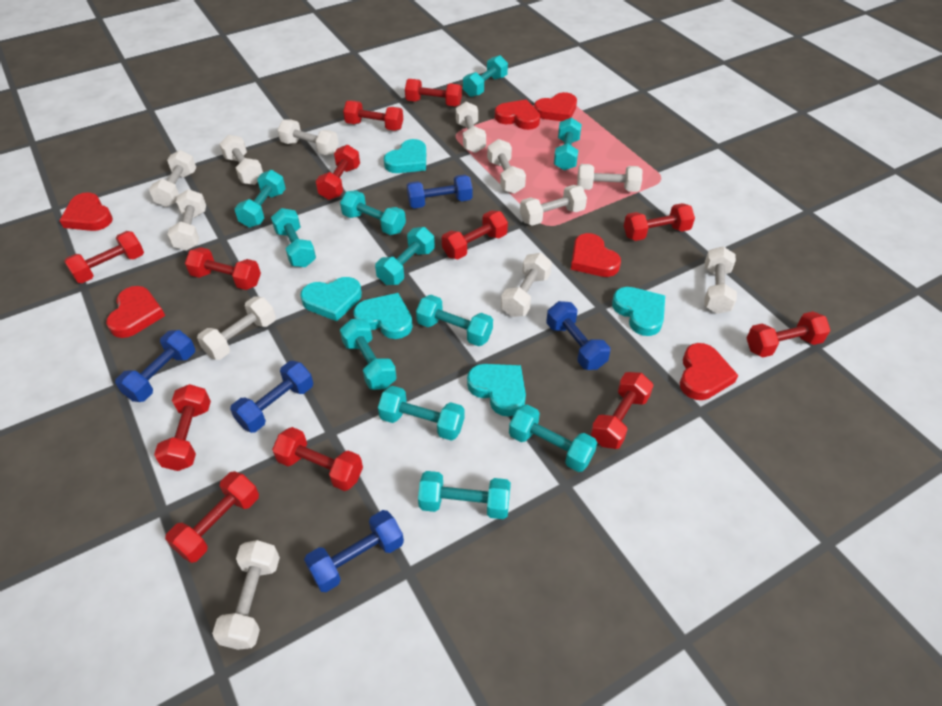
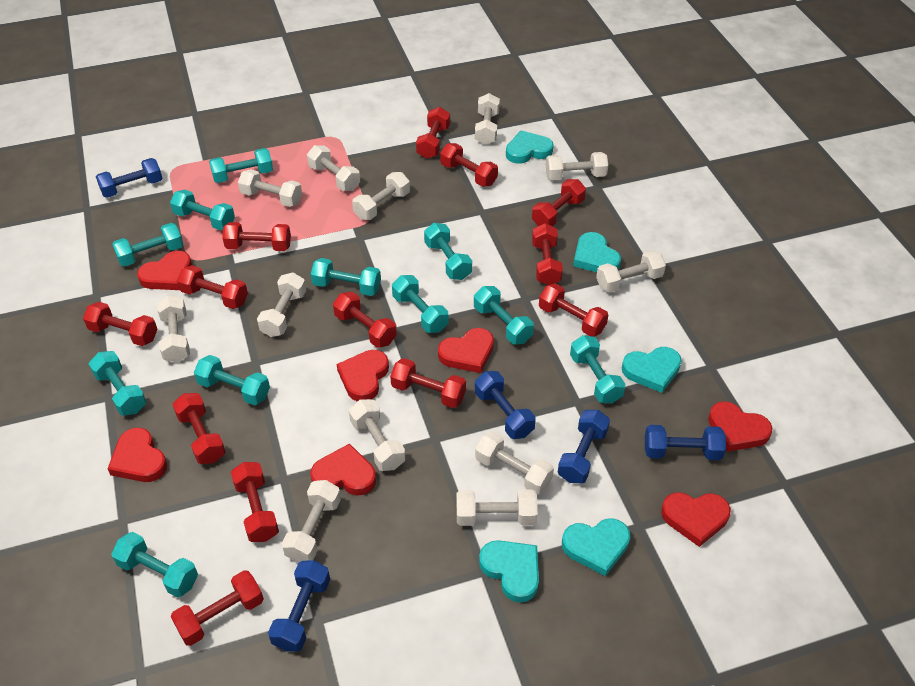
red dumbbell: [64,231,144,283] [154,384,211,471] [165,471,259,563] [185,247,261,290] [272,427,363,491] [316,145,360,200] [343,101,403,131] [405,79,462,106] [442,210,508,259] [591,372,654,449] [624,203,695,241] [747,311,831,357] = 12 -> [83,302,157,346] [171,570,264,646] [172,393,226,464] [177,265,248,309] [222,222,291,251] [231,462,279,542] [333,292,397,348] [390,358,466,408] [416,107,450,159] [440,143,498,187] [532,179,586,226] [532,223,563,285] [539,284,608,337] = 13
red heart: [59,192,113,231] [106,286,165,338] [495,99,540,130] [534,92,577,121] [571,233,621,277] [680,343,738,400] = 6 -> [108,428,167,482] [137,251,192,290] [311,443,376,496] [337,350,389,402] [438,328,494,373] [661,492,731,547] [708,401,773,452] = 7

